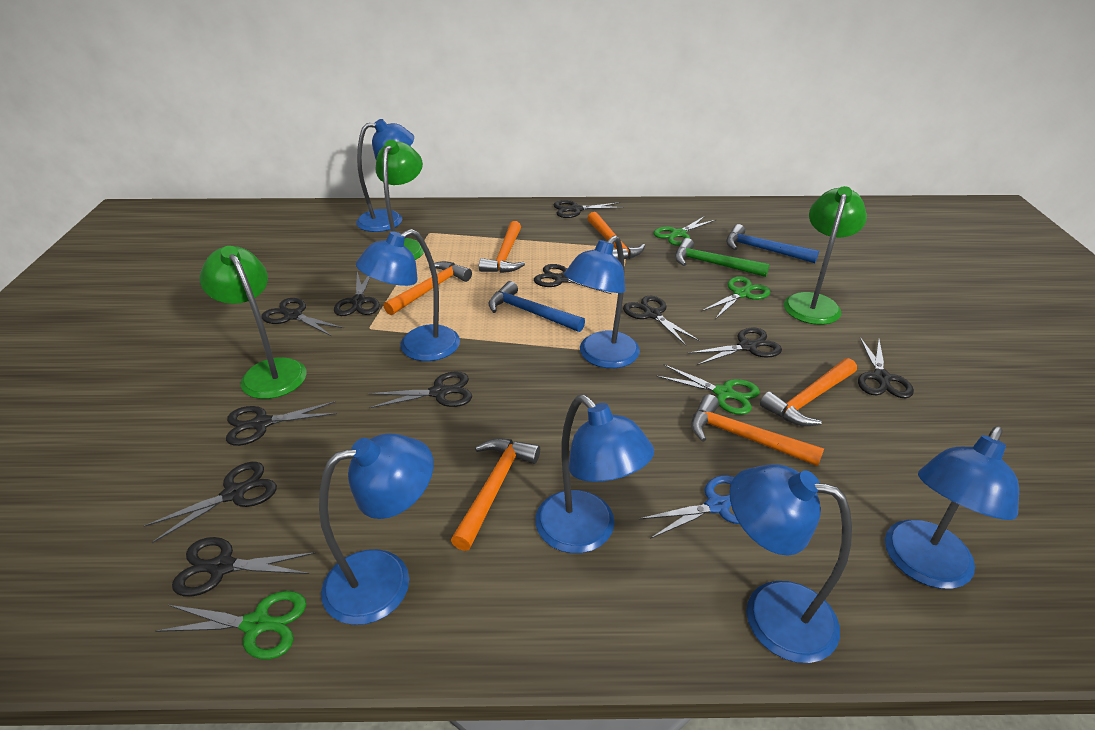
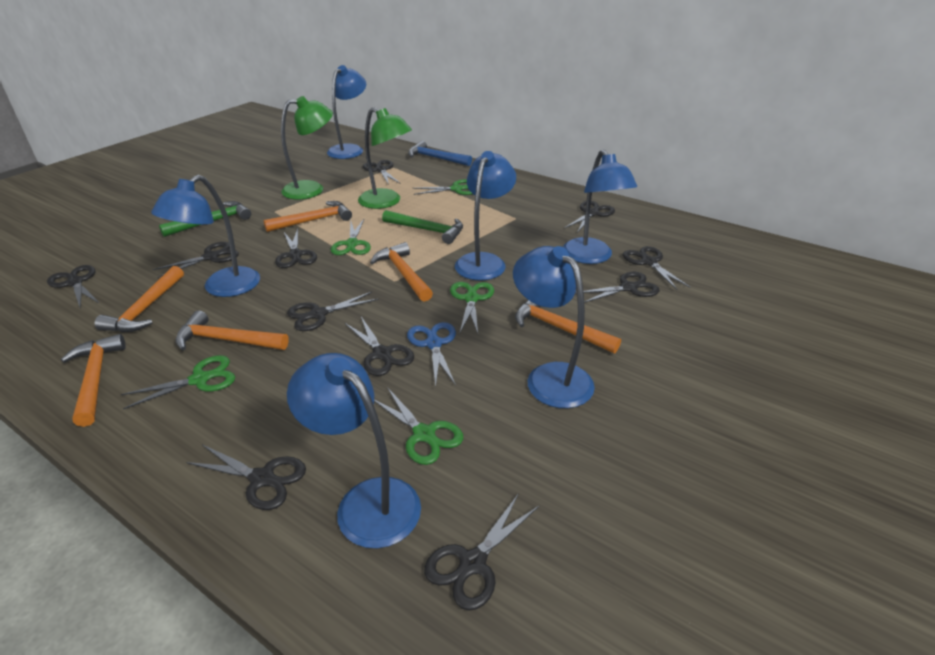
blue hammer: [489,281,585,332] [726,224,819,263] = 2 -> [408,141,472,166] = 1
blue lamp: [319,433,434,625] [356,119,414,232] [356,229,460,361] [535,395,654,553] [564,235,640,368] [730,464,852,663] [885,426,1019,589] = 7 -> [151,175,260,297] [287,353,421,548] [327,65,366,159] [455,151,516,280] [513,246,595,408] [563,149,637,264] = 6
green hammer: [675,238,770,277] = 1 -> [159,201,251,237] [382,210,463,244] = 2
green lamp: [199,246,306,399] [375,139,424,260] [784,186,867,325] = 3 -> [281,96,333,199] [358,107,412,209] = 2
green scissors: [155,591,306,659] [653,216,717,246] [656,364,760,415] [701,276,770,318] = 4 -> [121,355,235,409] [331,219,371,255] [374,387,463,465] [412,179,472,195] [450,282,494,333] = 5

